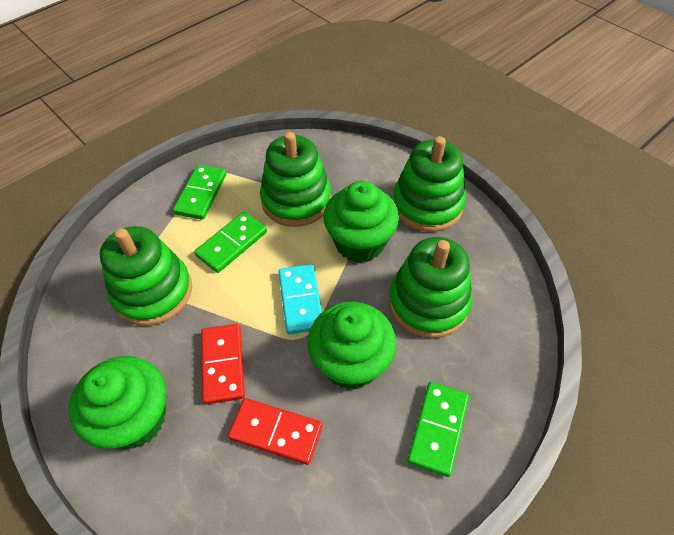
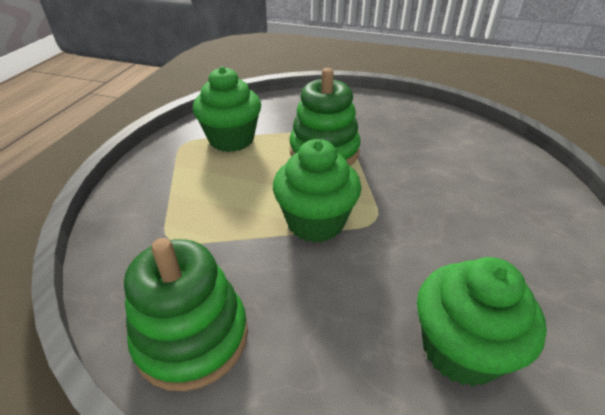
green domino: [173,165,226,220] [194,212,267,273] [407,382,469,477] = 3 -> none = 0
green stacking toy: [100,226,192,326] [260,132,331,227] [389,237,473,338] [393,136,466,232] = 4 -> [124,238,248,391] [289,68,361,165] = 2
red domino: [201,324,245,404] [228,398,322,465] = 2 -> none = 0
turquoise domino: [278,264,322,335] = 1 -> none = 0

